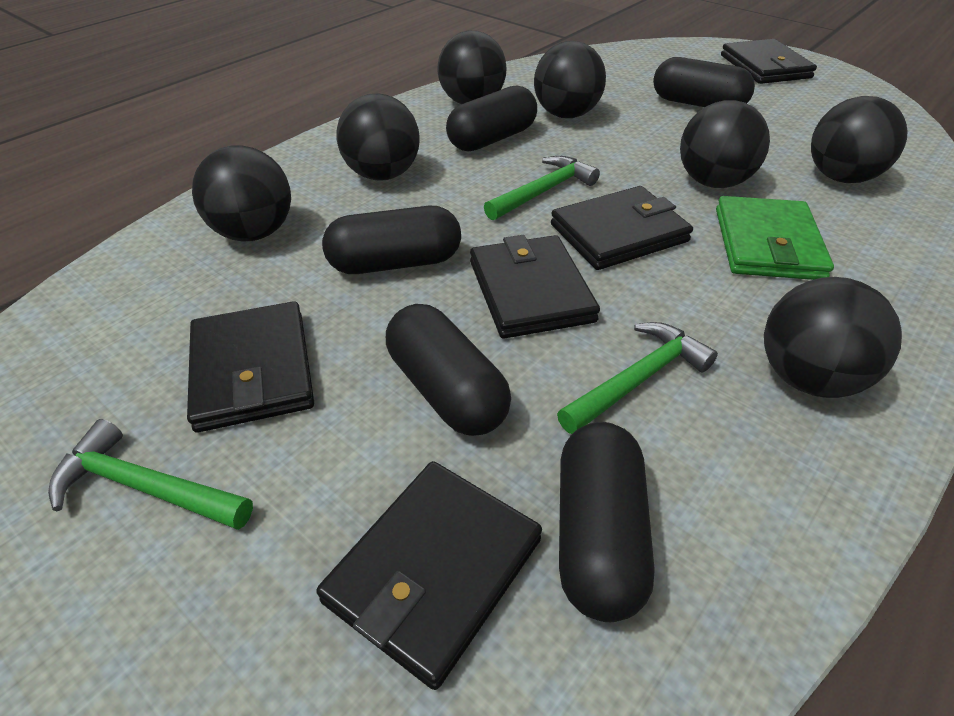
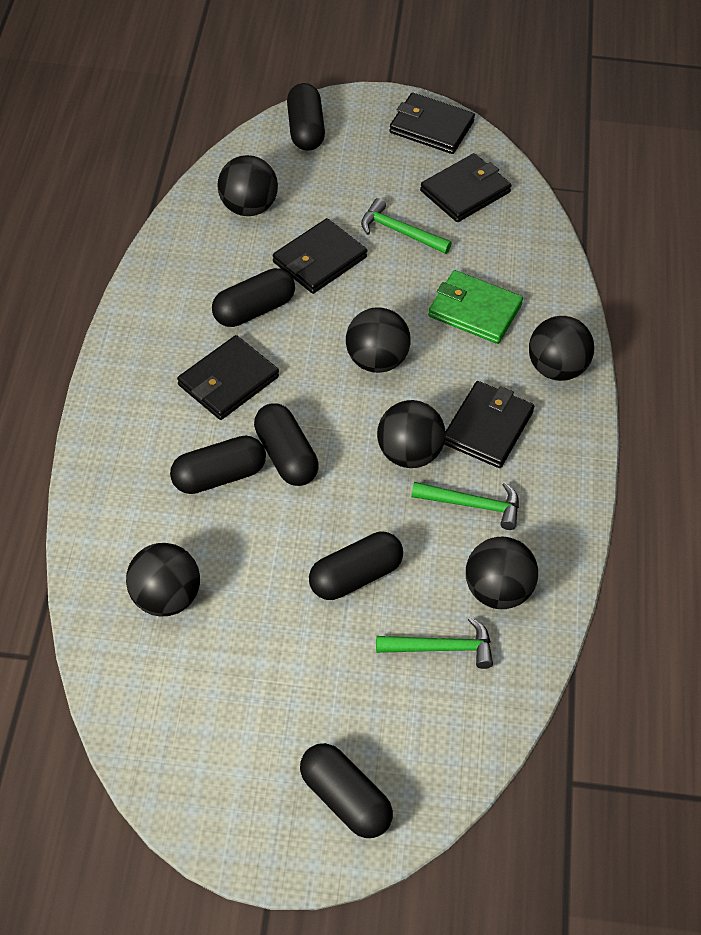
black ball: [192,146,291,241] [336,93,420,181] [438,31,507,104] [534,41,606,118] [680,100,770,188] [764,277,902,398] [811,96,908,183] = 7 -> [126,543,200,616] [217,155,278,216] [346,307,411,373] [377,400,445,468] [466,537,538,609] [529,316,594,381] = 6
black capsule: [322,206,461,274] [386,304,511,436] [446,85,537,151] [559,422,655,622] [653,57,755,107] = 5 -> [170,435,266,494] [212,268,295,327] [254,404,319,486] [287,83,325,151] [300,743,393,838] [309,531,403,600] = 6

